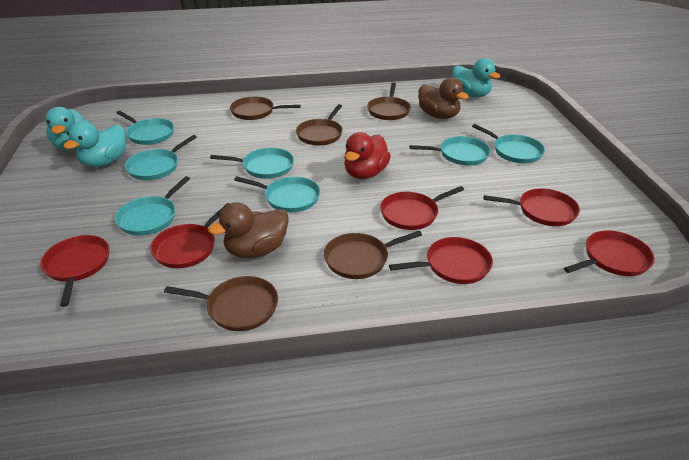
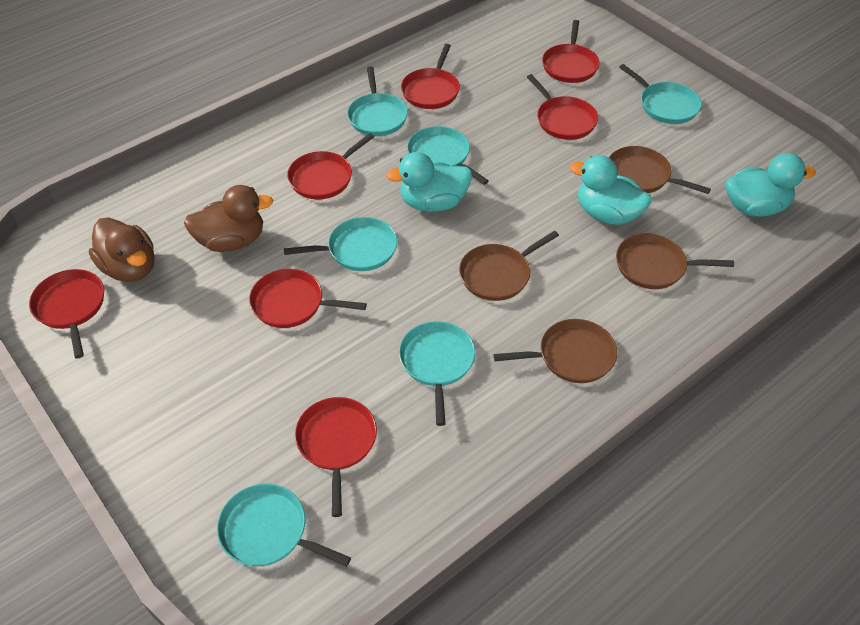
brown pan: [164,276,278,331] [230,97,301,120] [296,104,343,145] [324,231,422,279] [367,83,411,120] = 5 -> [459,231,559,301] [493,319,617,383] [609,146,711,194] [616,233,734,289] = 4
red duck: [344,132,391,179] = 1 -> none = 0
red pan: [40,235,109,307] [150,203,230,268] [380,186,464,230] [389,237,493,284] [484,188,580,226] [564,230,655,276] = 6 -> [29,269,104,359] [249,269,367,328] [287,133,374,199] [295,397,377,517] [401,44,460,109] [527,74,598,140] [542,20,599,83] = 7
turquoise pan: [115,176,190,235] [116,111,174,145] [125,135,197,180] [210,148,294,179] [234,176,321,212] [409,136,491,166] [472,124,545,163] = 7 -> [217,484,351,567] [284,217,397,271] [347,67,408,136] [399,321,475,426] [407,126,489,185] [619,64,702,124] = 6

